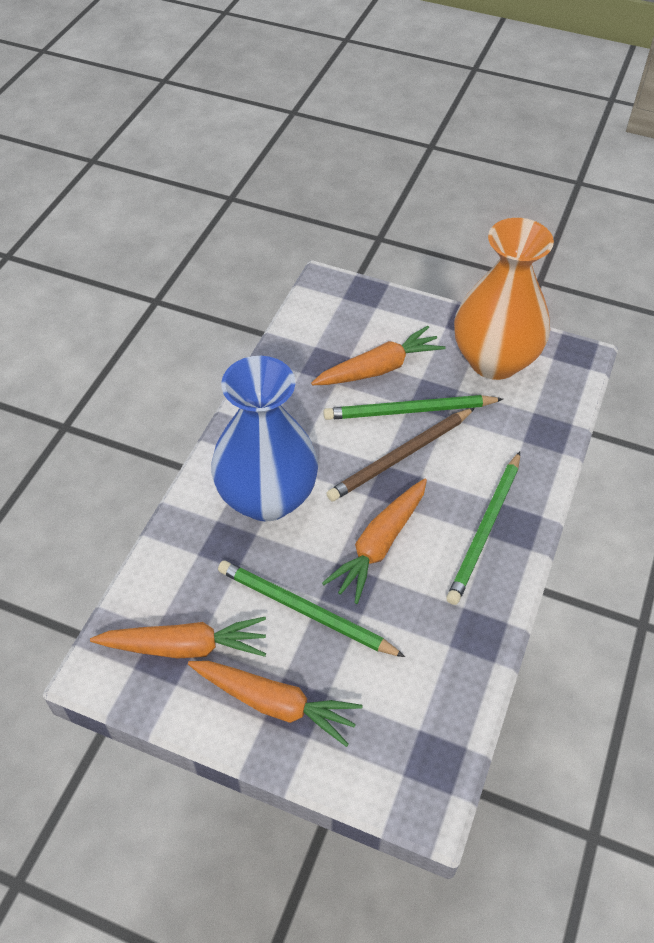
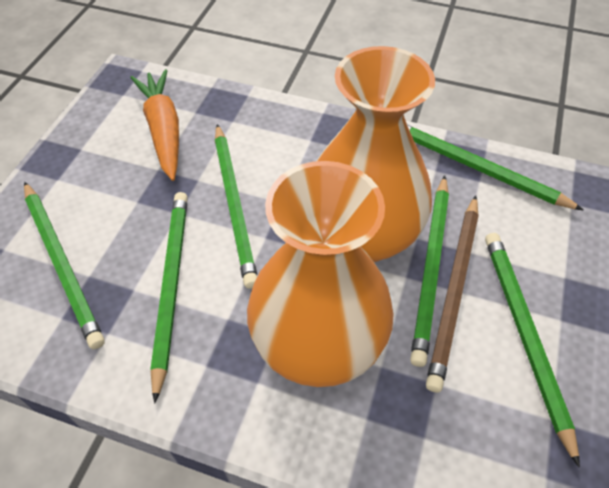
blue vase: [211,356,318,522] = 1 -> none = 0
green pencil: [218,560,405,657] [323,395,503,420] [446,451,520,605] = 3 -> [24,182,105,349] [150,192,188,403] [215,124,258,289] [407,125,583,210] [410,175,449,367] [485,233,580,468] = 6
orange carrot: [90,617,266,659] [188,661,363,747] [311,326,446,385] [322,479,427,604] = 4 -> [130,69,179,181] = 1
orange vase: [454,218,554,380] = 1 -> [247,161,394,387] [317,46,435,262] = 2

